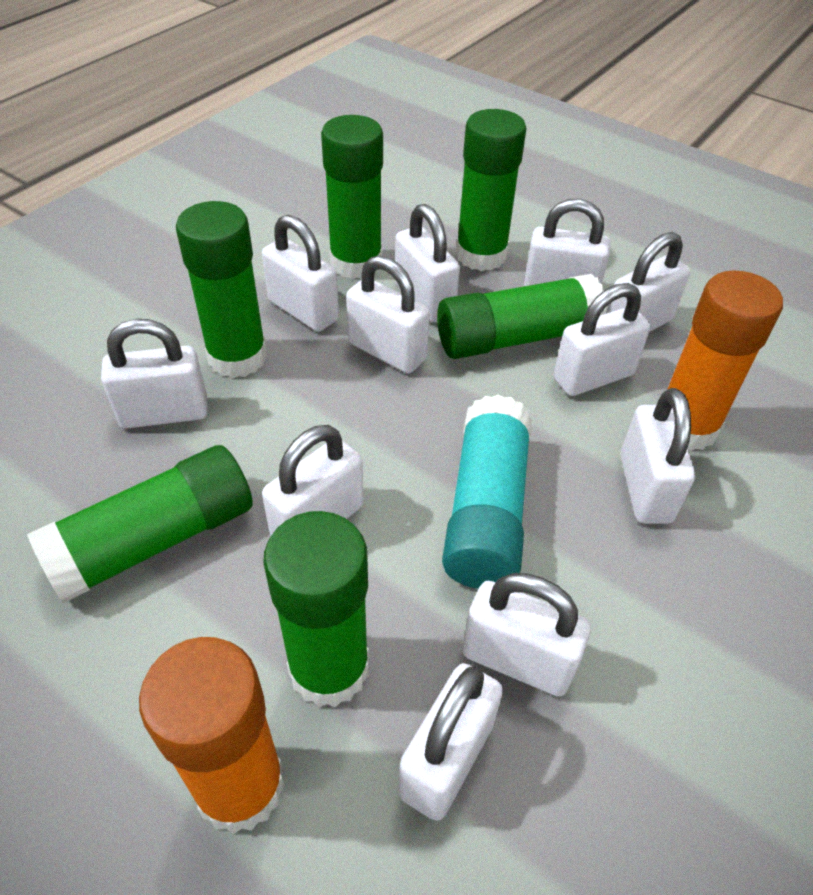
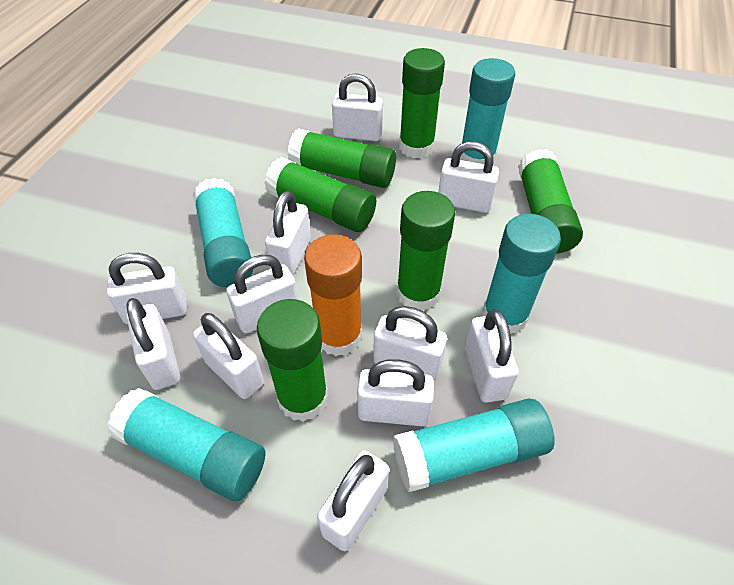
orange glue stick: [139,637,285,834] [667,270,783,451] = 2 -> [304,234,362,356] = 1
turquoise glue stick: [442,395,532,589] = 1 -> [108,388,265,501] [193,178,253,287] [393,399,554,492] [460,58,515,164] [482,214,561,334] = 5

